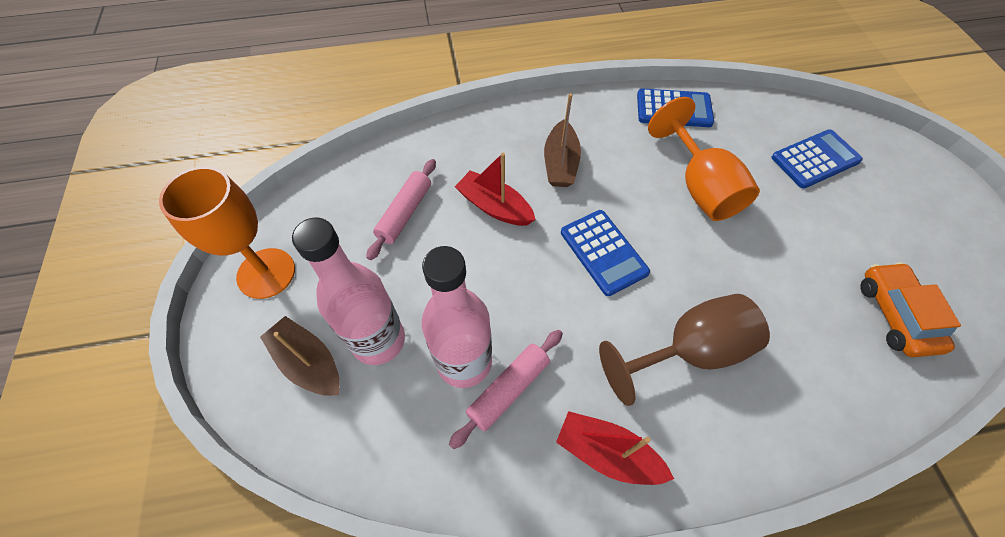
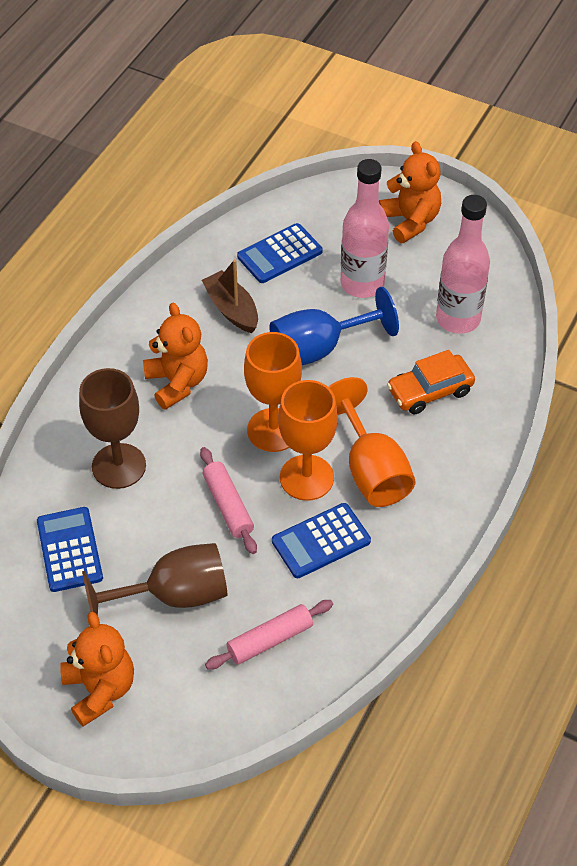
blue goblet: none = 0 -> [270,287,399,365] = 1
brown boat: [260,316,340,396] [544,93,581,187] = 2 -> [202,259,258,333] = 1
brown goblet: [599,294,770,406] = 1 -> [79,368,146,489] [82,543,227,616] = 2
orange goblet: [159,166,295,299] [648,97,760,221] = 2 -> [244,332,302,452] [278,380,338,501] [328,377,416,507] = 3
orange teddy bear: none = 0 -> [60,612,134,727] [143,303,208,410] [379,141,441,243] = 3
red boat: [455,153,536,226] [556,411,674,485] = 2 -> none = 0

